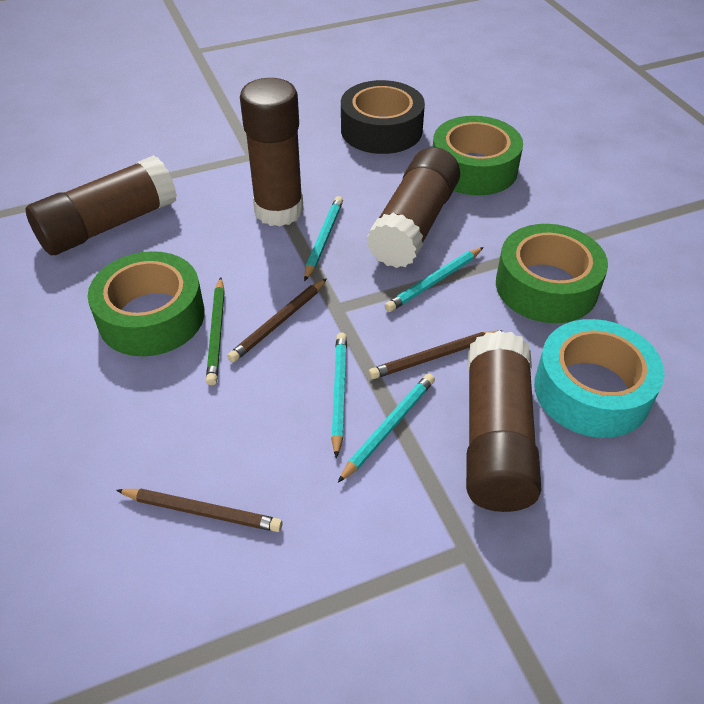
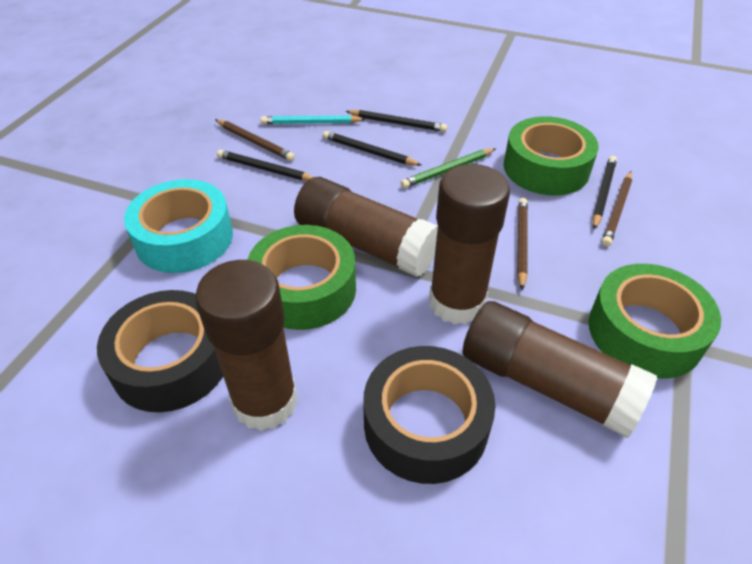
black pencil: none = 0 -> [217,149,313,181] [323,131,421,166] [345,110,447,132] [592,156,617,230] = 4
black tape: [341,80,425,154] = 1 -> [97,290,223,412] [363,346,495,484] = 2
turquoise pencil: [304,196,343,281] [331,332,347,458] [338,374,435,483] [385,247,484,312] = 4 -> [260,115,365,124] = 1

